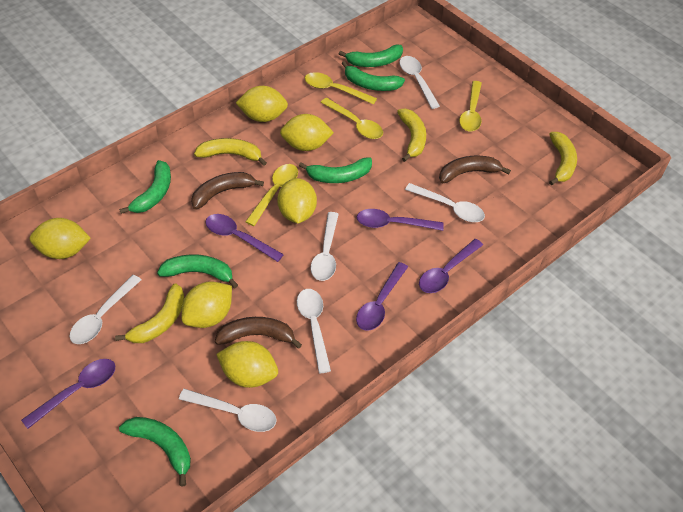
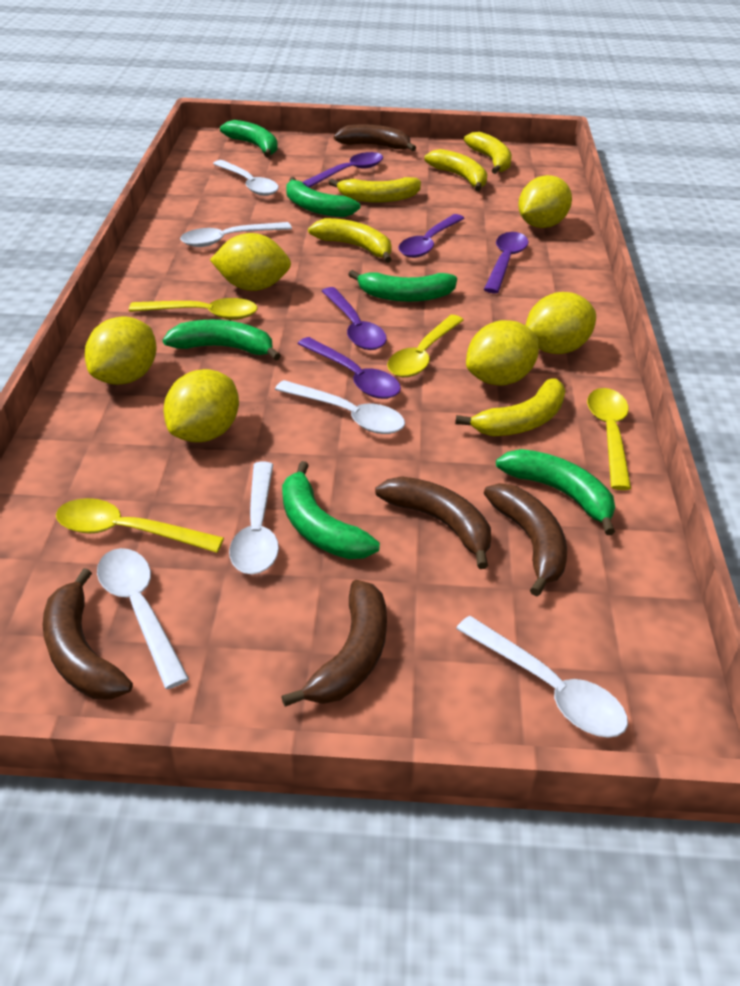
brown banana: [191,172,264,209] [215,317,302,349] [439,155,511,183] = 3 -> [42,568,133,700] [281,580,387,707] [334,125,416,151] [375,476,491,569] [484,483,567,596] = 5
yellow banana: [115,283,185,343] [194,138,267,166] [397,108,426,162] [549,132,577,186] = 4 -> [308,218,392,263] [329,177,421,202] [424,149,487,191] [455,378,565,436] [464,132,512,174] = 5

